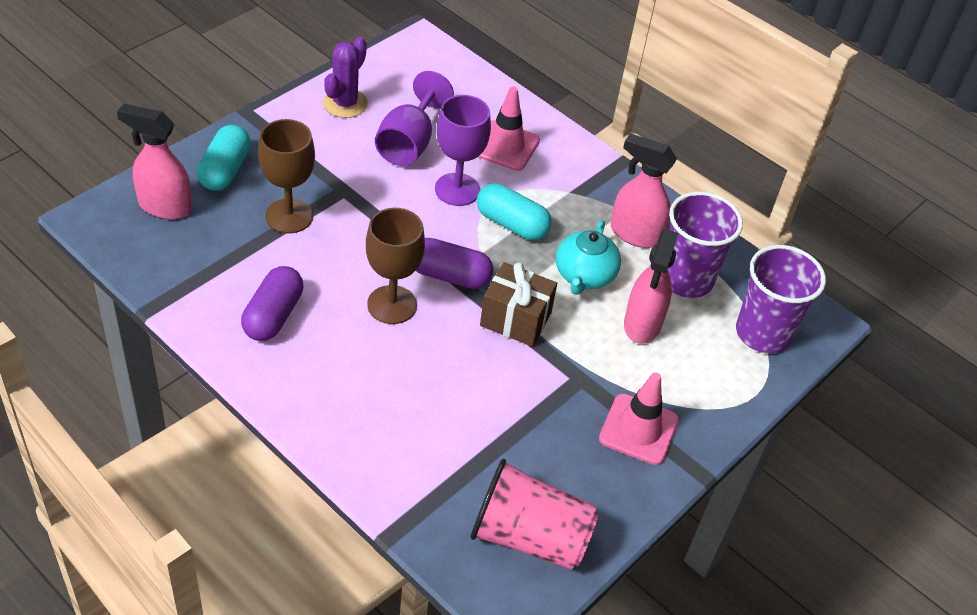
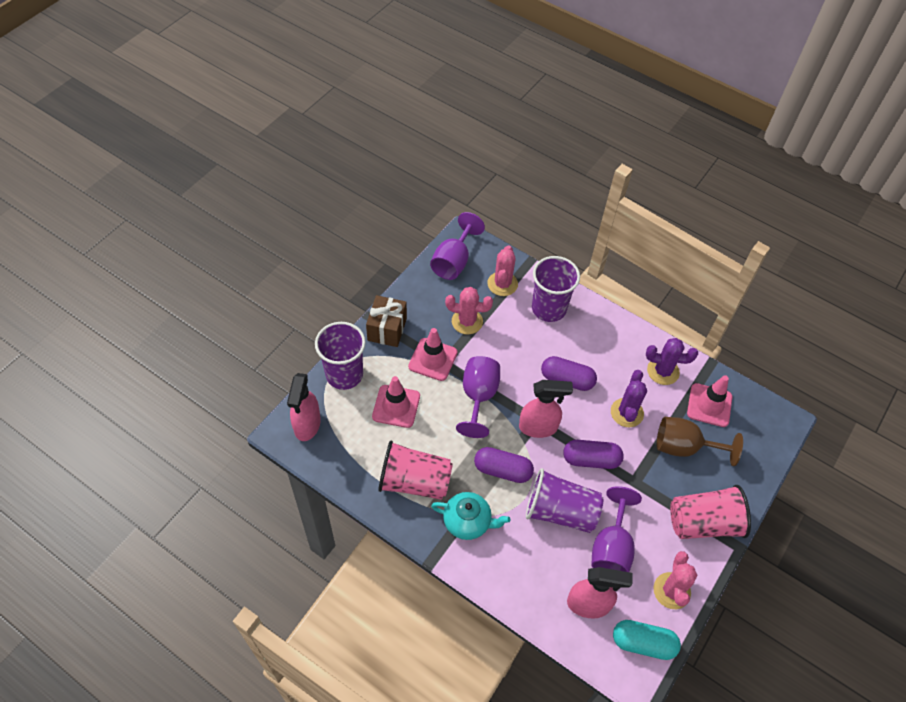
brown goblet: [258,119,315,234] [366,208,425,324] = 2 -> [657,417,743,466] = 1
pink cactus: none = 0 -> [445,287,493,334] [487,245,518,296] [653,551,697,609] = 3
pink cup: [471,458,599,570] = 1 -> [378,441,453,500] [670,485,751,539] = 2
pink traffic cone: [478,87,540,171] [599,372,679,465] = 2 -> [372,376,420,428] [408,328,458,381] [687,375,732,427] = 3
purple cactus: [323,37,368,118] = 1 -> [611,370,647,427] [646,338,698,385] = 2
purple capsule: [241,266,303,341] [416,238,494,289] = 2 -> [474,447,534,483] [541,356,597,391] [563,440,624,469] = 3
purple cup: [668,191,743,298] [736,245,826,353] = 2 -> [315,322,366,390] [526,468,603,533] [532,256,580,322] = 3
purple goblet: [375,71,454,166] [435,95,491,206] = 2 -> [430,212,485,280] [456,356,500,438] [591,486,642,572] = 3
turquoise capsule: [197,125,251,191] [477,183,552,240] = 2 -> [613,620,681,660] = 1

